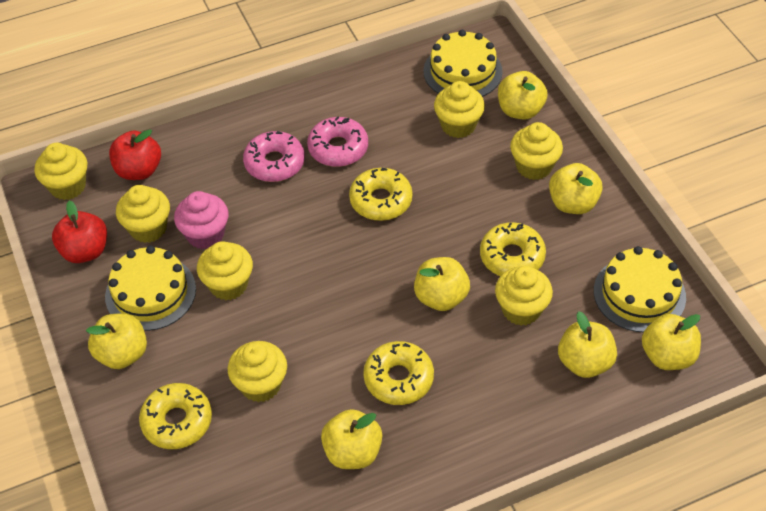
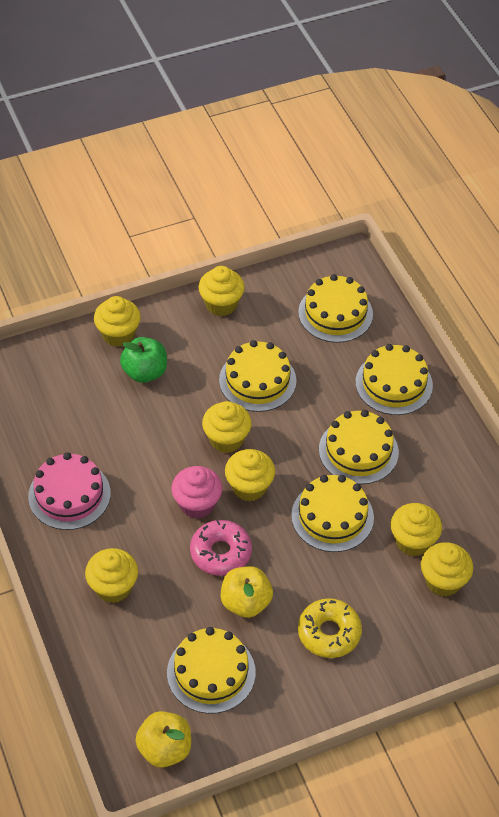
green apple: none = 0 -> [120,337,167,383] = 1
pink cake: none = 0 -> [28,452,111,530] = 1
pink donut: [243,131,305,182] [307,116,368,167] = 2 -> [190,520,252,576] = 1
red apple: [52,200,107,263] [109,129,161,180] = 2 -> none = 0
yellow apple: [86,313,147,369] [321,409,382,469] [414,257,470,311] [498,71,548,120] [549,163,603,214] [558,311,617,378] [642,314,701,370] = 7 -> [135,711,191,768] [221,566,273,618] = 2
yellow cake: [105,246,196,331] [423,30,503,97] [594,246,686,332] = 3 -> [167,627,256,714] [219,340,296,412] [291,475,374,552] [298,274,373,343] [319,410,399,484] [355,344,433,415] = 6
yellow donut: [139,383,212,449] [349,168,413,221] [363,341,434,405] [480,222,546,276] = 4 -> [298,598,362,658] = 1

